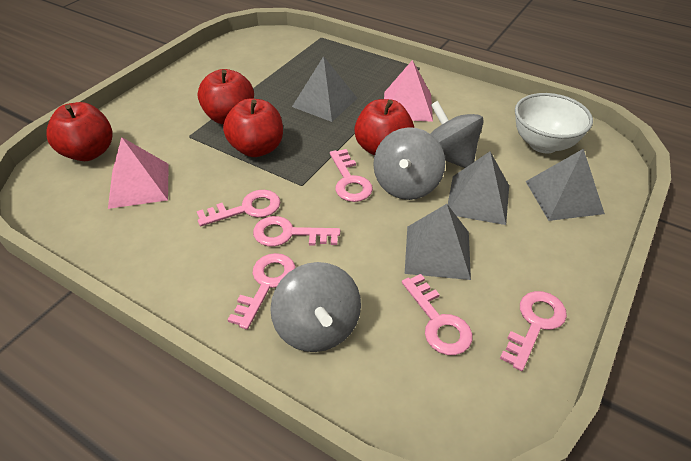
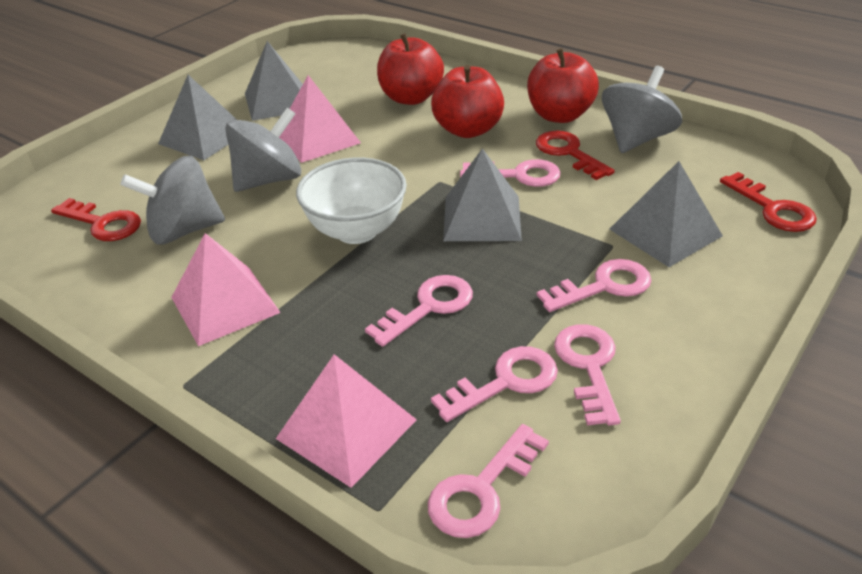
pink pyramid: [108,137,169,209] [384,60,433,122] = 2 -> [171,233,281,346] [276,354,417,488] [279,75,361,163] = 3
red apple: [46,102,113,161] [198,69,254,124] [223,99,283,157] [354,99,414,155] = 4 -> [377,33,444,105] [431,65,504,138] [527,48,599,123] = 3
red key: none = 0 -> [51,198,141,241] [536,131,615,180] [720,172,817,232] = 3

